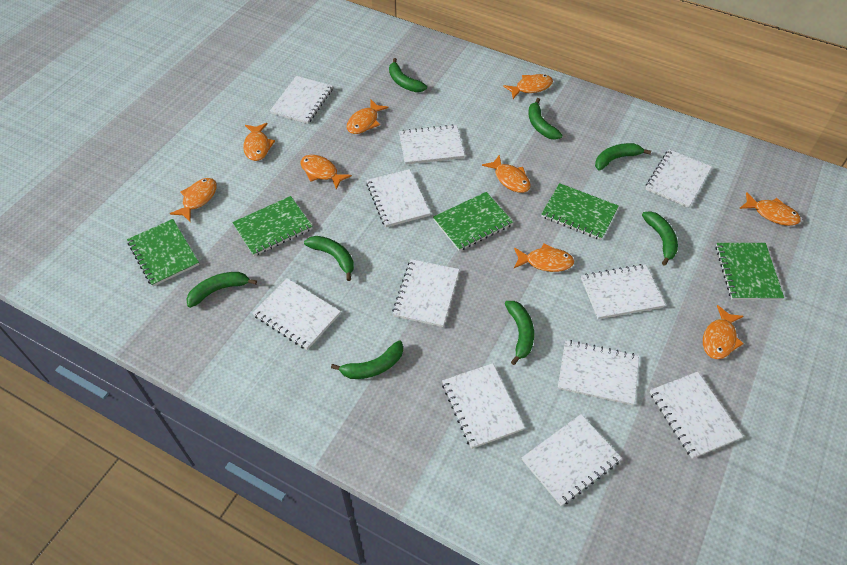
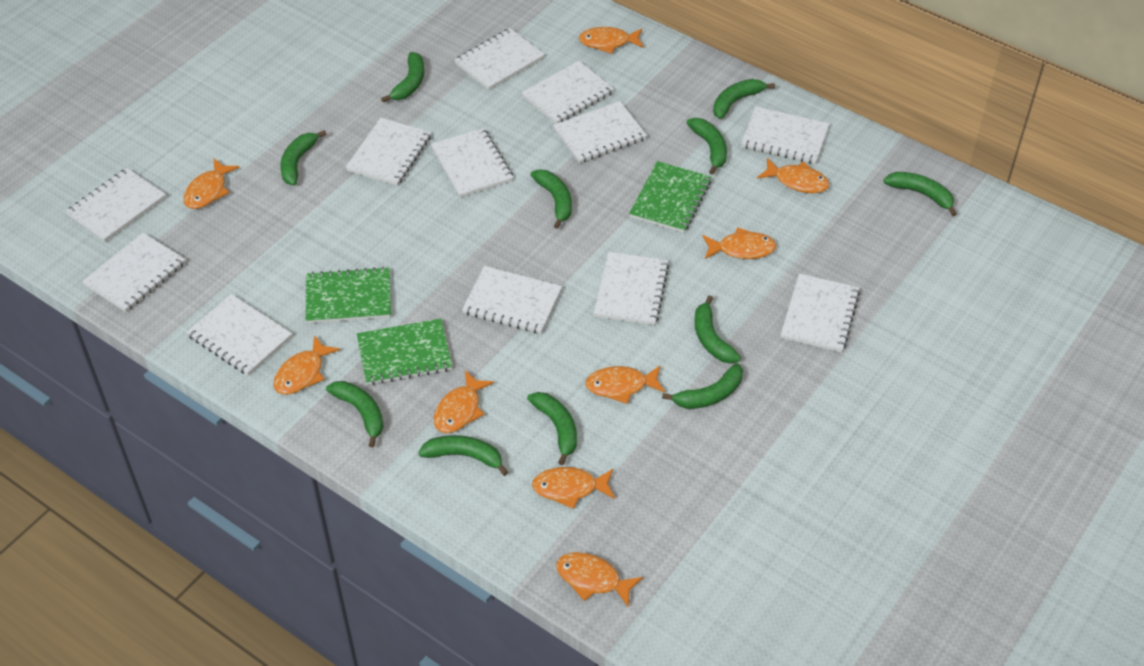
green banana: [186,272,257,308] [304,236,354,281] [331,340,403,379] [389,58,427,92] [505,301,534,365] [528,98,563,140] [595,143,651,171] [642,211,678,266] = 8 -> [280,130,326,186] [326,381,384,447] [381,52,424,103] [418,435,508,476] [527,392,577,465] [531,169,572,229] [662,363,743,409] [686,118,727,175] [694,295,741,364] [713,79,775,119] [884,172,957,216] = 11
green notebook: [127,219,199,287] [232,196,313,256] [433,192,513,251] [541,183,619,240] [716,243,784,300] = 5 -> [305,267,391,323] [357,319,452,385] [629,161,711,233] = 3
white notebook: [252,278,341,350] [270,76,333,124] [366,169,431,227] [392,259,459,327] [399,124,465,165] [442,363,525,449] [522,414,622,506] [558,340,639,405] [581,264,665,319] [646,149,712,208] [650,372,743,459] = 11 -> [65,168,166,242] [82,233,186,312] [186,294,292,376] [346,118,431,186] [431,128,513,197] [454,28,545,90] [462,266,562,334] [522,61,614,124] [553,101,647,163] [594,252,669,325] [741,107,830,164] [781,274,860,352] = 12

